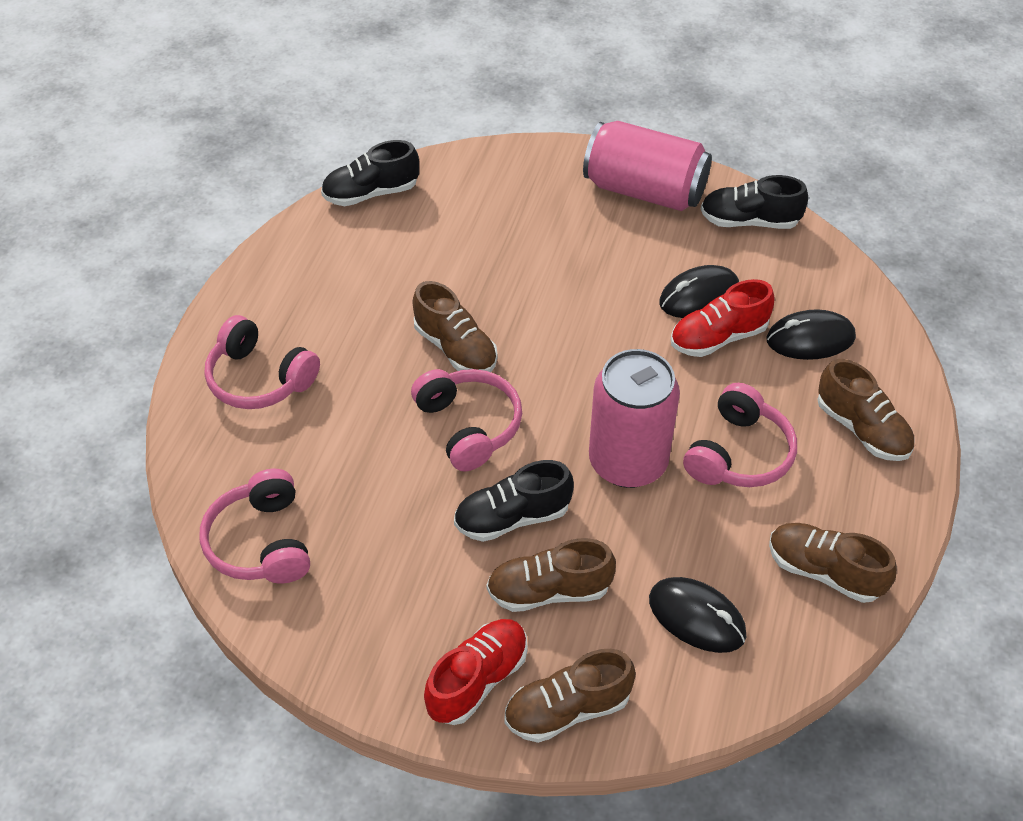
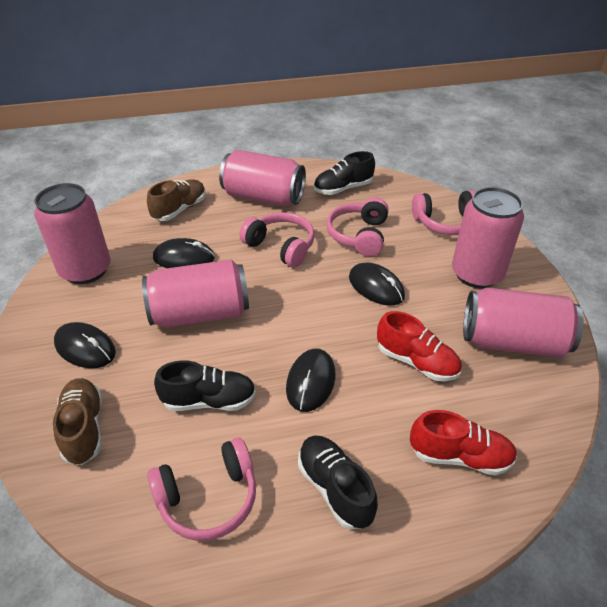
black mouse: [649,577,746,653] [659,265,739,318] [766,309,856,360] = 3 -> [54,322,116,368] [153,238,215,268] [286,348,336,412] [349,262,405,306] = 4
brown shoe: [412,281,498,372] [487,538,616,612] [504,649,636,743] [769,523,897,603] [817,359,915,461] = 5 -> [53,378,102,465] [147,180,206,221] = 2
pink can: [583,121,712,211] [589,349,680,488] = 2 -> [34,183,111,284] [142,260,249,328] [219,150,306,207] [452,187,524,289] [463,287,584,358] = 5

